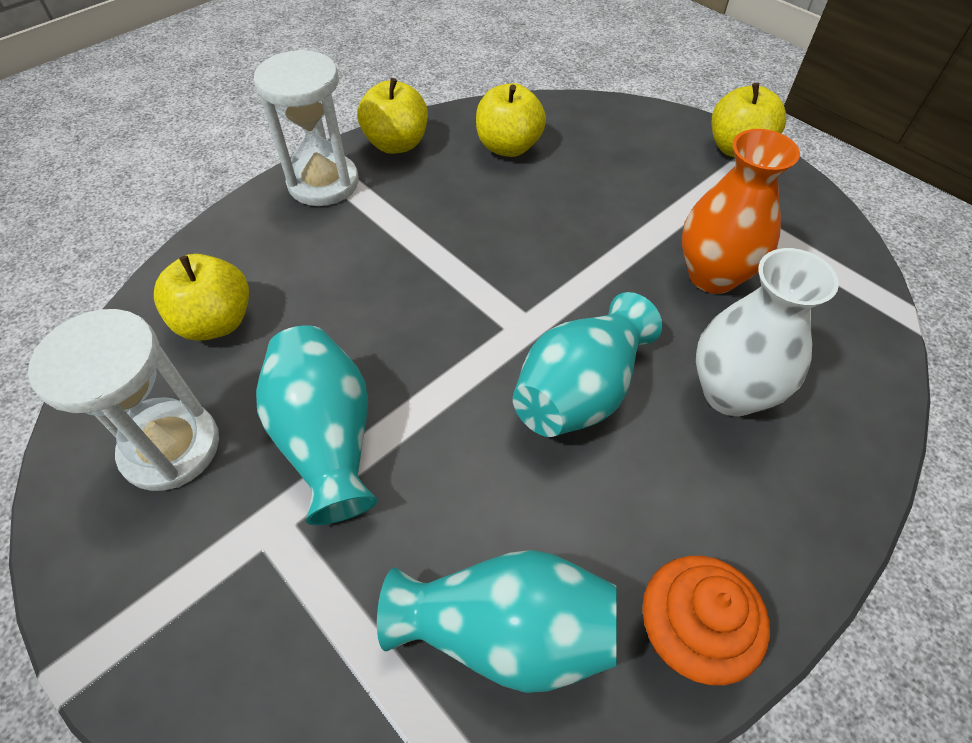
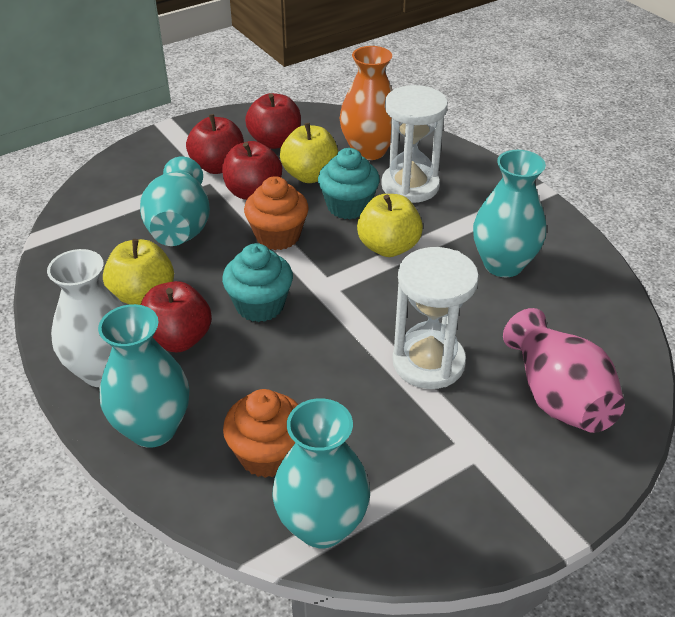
orange cupcake: [642,556,770,685] = 1 -> [223,389,299,478] [244,176,309,250] = 2
pink vase: none = 0 -> [503,308,625,433] = 1
red apple: none = 0 -> [141,281,212,353] [186,114,244,174] [222,141,282,200] [245,93,301,149] = 4
turquoise cupcake: none = 0 -> [222,243,293,322] [318,148,380,219] = 2
turquoise vase: [256,325,378,525] [377,550,617,693] [513,292,662,437] = 3 -> [98,304,189,448] [140,157,210,246] [272,398,370,548] [473,150,546,277] = 4
yellow apple: [154,254,249,341] [358,78,428,154] [476,83,546,157] [711,82,786,157] = 4 -> [103,239,174,305] [280,123,338,183] [357,194,423,257] = 3

